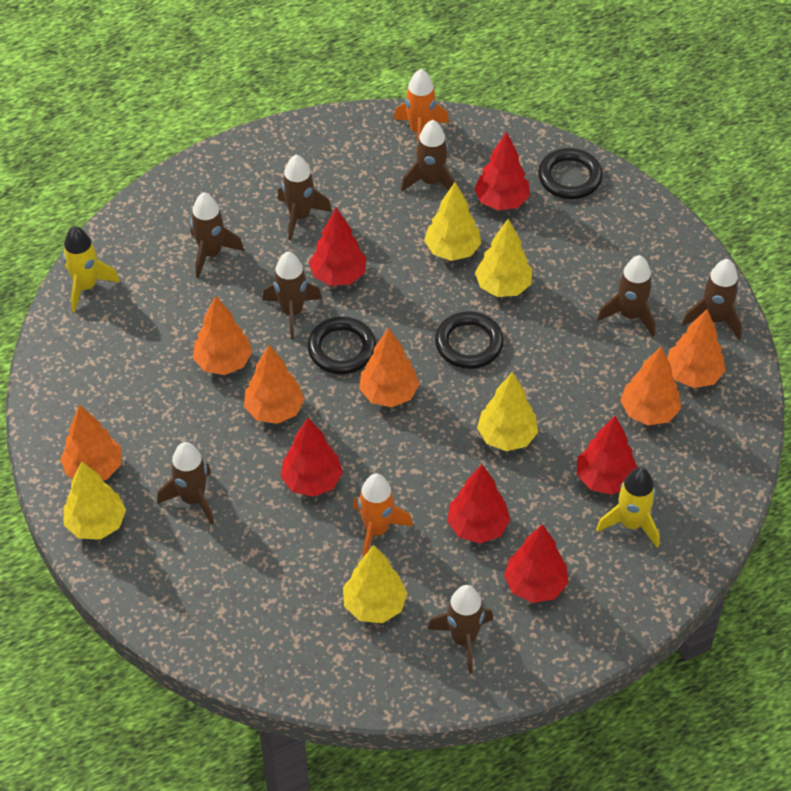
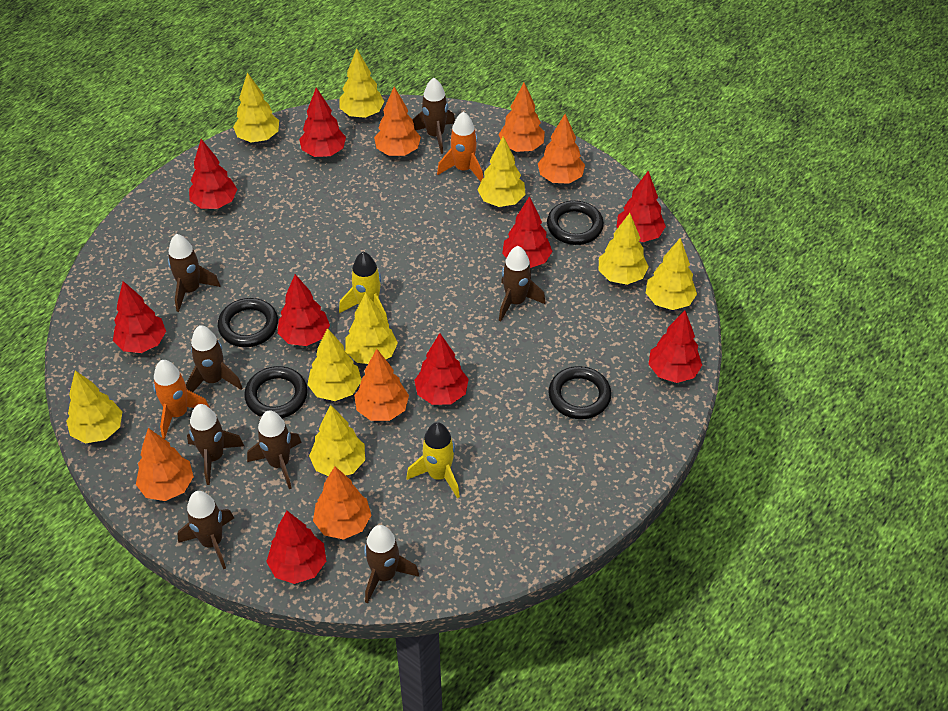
black ring: [307,317,376,374] [435,311,504,369] [538,148,603,199] = 3 -> [218,298,278,347] [244,366,308,418] [547,201,604,245] [548,366,611,419] = 4
red tree: [281,418,343,497] [309,208,366,286] [447,464,510,543] [474,132,530,211] [504,524,568,603] [577,415,638,495] = 6 -> [113,281,166,353] [189,139,237,209] [266,511,326,584] [278,274,330,346] [299,88,346,157] [414,333,469,405] [502,196,552,268] [616,171,666,242] [649,310,702,383] = 9
yellow tree: [63,462,126,540] [343,545,407,623] [424,182,481,261] [475,219,532,297] [477,372,538,451] = 5 -> [66,370,122,443] [233,72,279,142] [307,328,361,401] [309,405,365,476] [339,48,385,118] [345,293,398,364] [477,136,526,207] [599,213,649,285] [646,238,697,310] = 9

